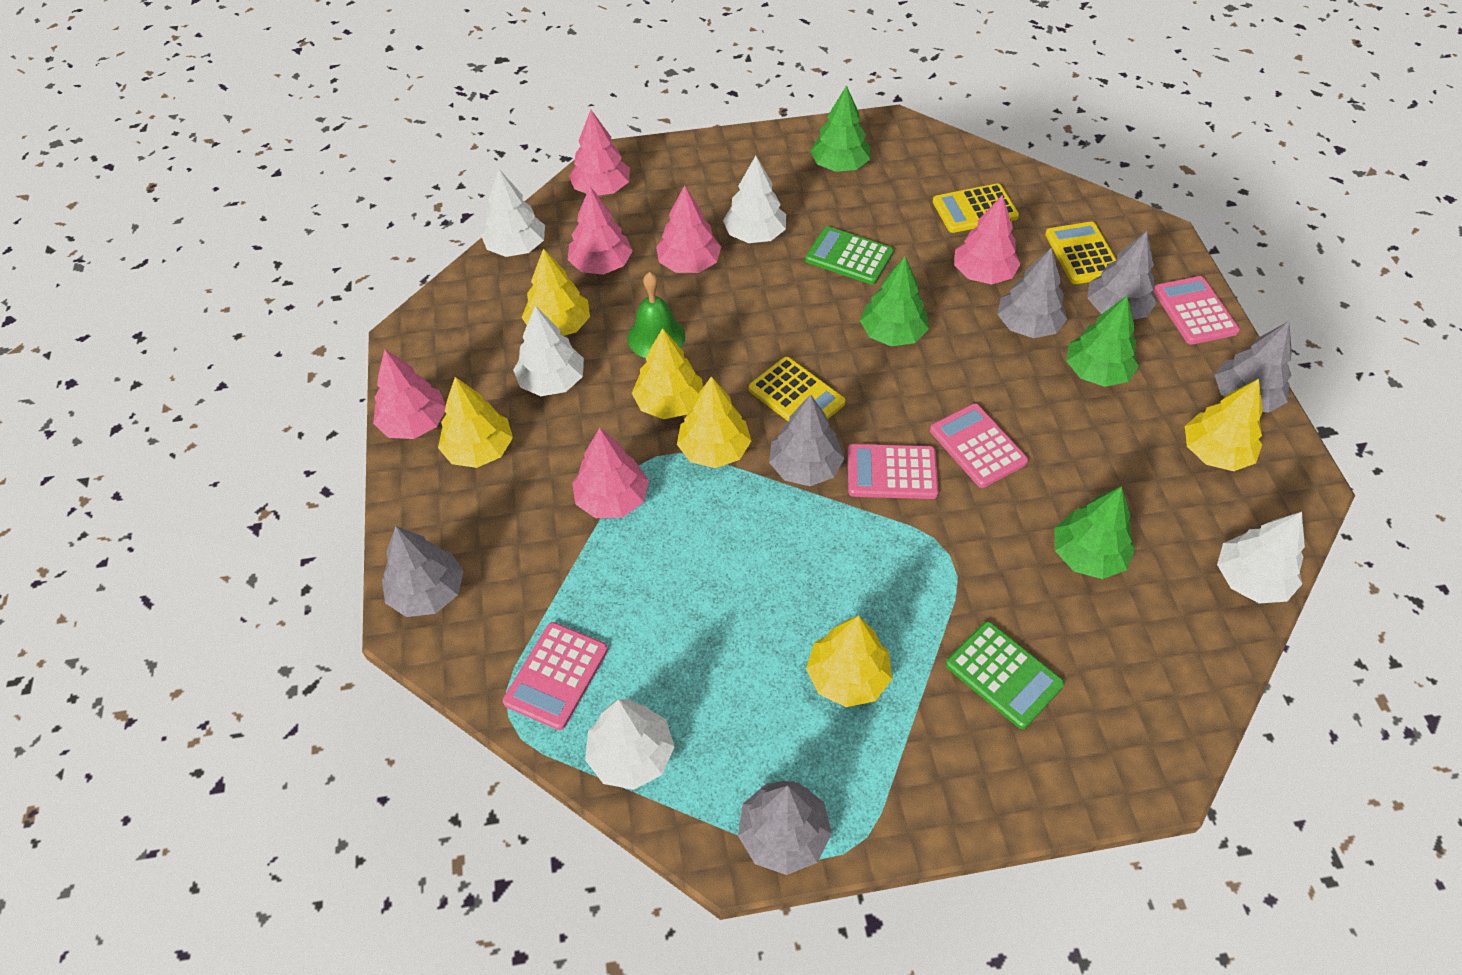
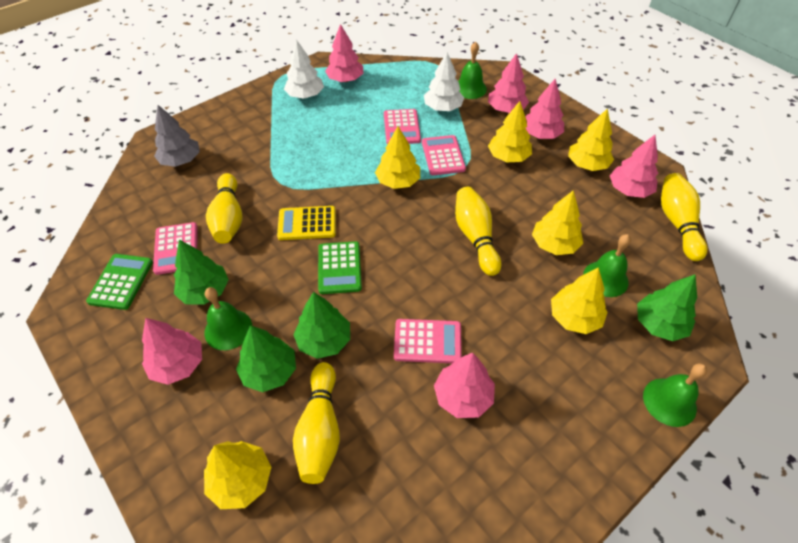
green bell: [627,272,685,358] = 1 -> [204,287,252,350] [458,42,487,99] [583,234,631,297] [643,363,707,427] = 4
grey tree: [382,526,463,617] [738,780,832,875] [769,394,845,486] [997,248,1067,338] [1087,231,1157,320] [1215,321,1292,413] = 6 -> [154,105,200,167] = 1
white tree: [481,169,545,257] [513,306,584,396] [585,699,675,790] [723,156,786,243] [1217,512,1305,603] = 5 -> [284,39,324,99] [424,52,464,111] = 2
yellow bowling pin: none = 0 -> [206,173,242,244] [293,362,340,484] [455,187,501,276] [661,173,707,261] = 4
yellow calculator: [749,357,845,422] [933,183,1019,233] [1045,222,1116,284] = 3 -> [277,206,336,240] = 1

